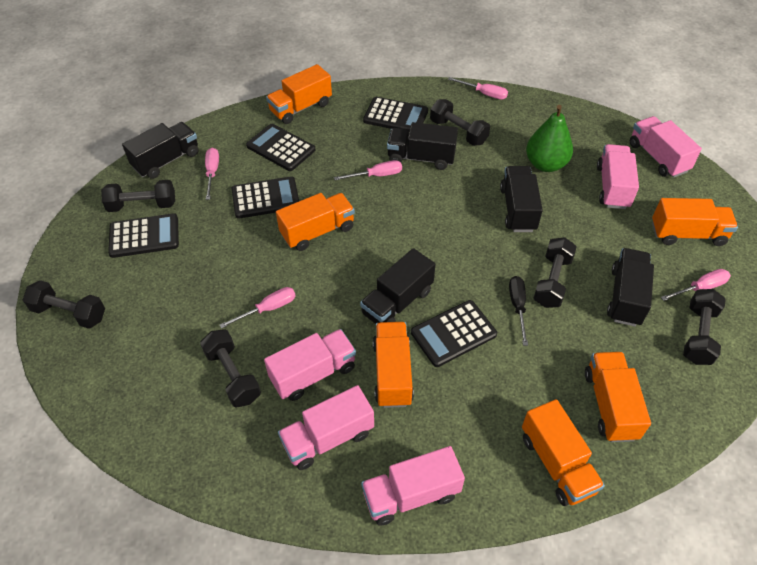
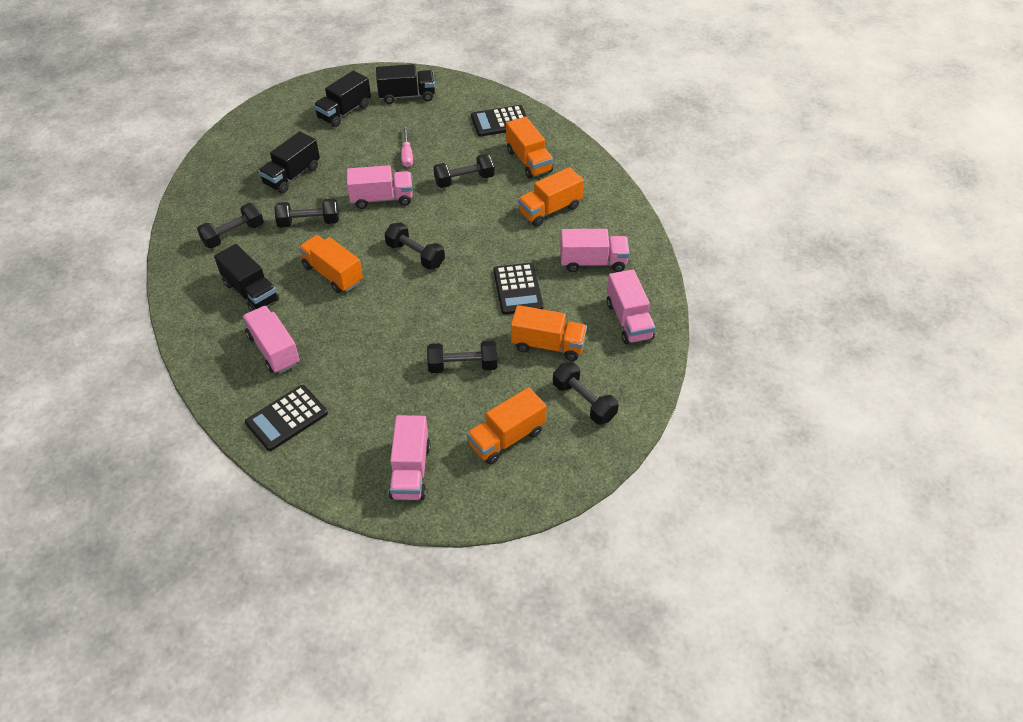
black calculator: [108,213,179,258] [232,177,299,219] [246,124,315,171] [363,97,428,131] [411,300,497,367] = 5 -> [245,385,328,451] [471,105,527,137] [493,263,543,315] = 3
black screwdriver: [509,276,528,346] = 1 -> none = 0
black truck: [122,122,199,179] [360,248,435,324] [387,122,458,170] [500,166,543,232] [607,248,654,326] = 5 -> [214,244,279,311] [258,131,320,193] [314,70,371,127] [376,64,435,104] = 4
green pear: [526,105,573,172] = 1 -> none = 0
orange truck: [266,64,332,124] [276,193,355,251] [373,322,414,408] [522,399,605,506] [585,352,651,442] [652,198,738,246] = 6 -> [299,235,363,293] [467,387,547,465] [506,117,553,179] [511,305,587,361] [518,167,584,227] = 5
pink screwdriver: [205,148,219,200] [220,287,295,329] [334,160,402,180] [448,77,508,100] [661,269,731,301] = 5 -> [401,126,413,167] = 1

